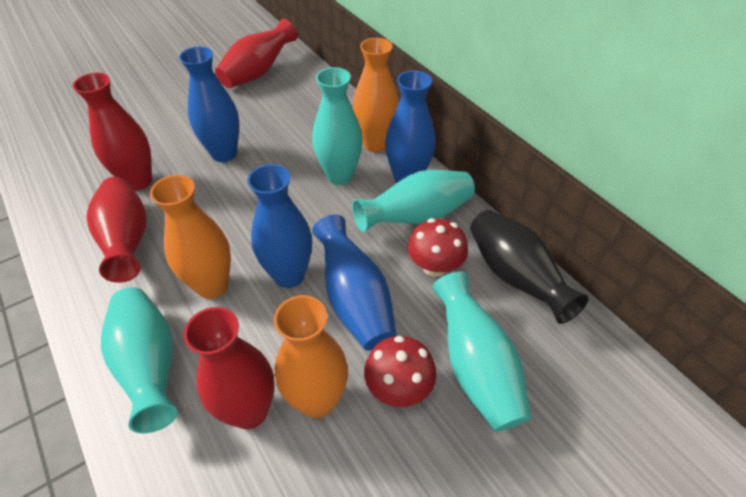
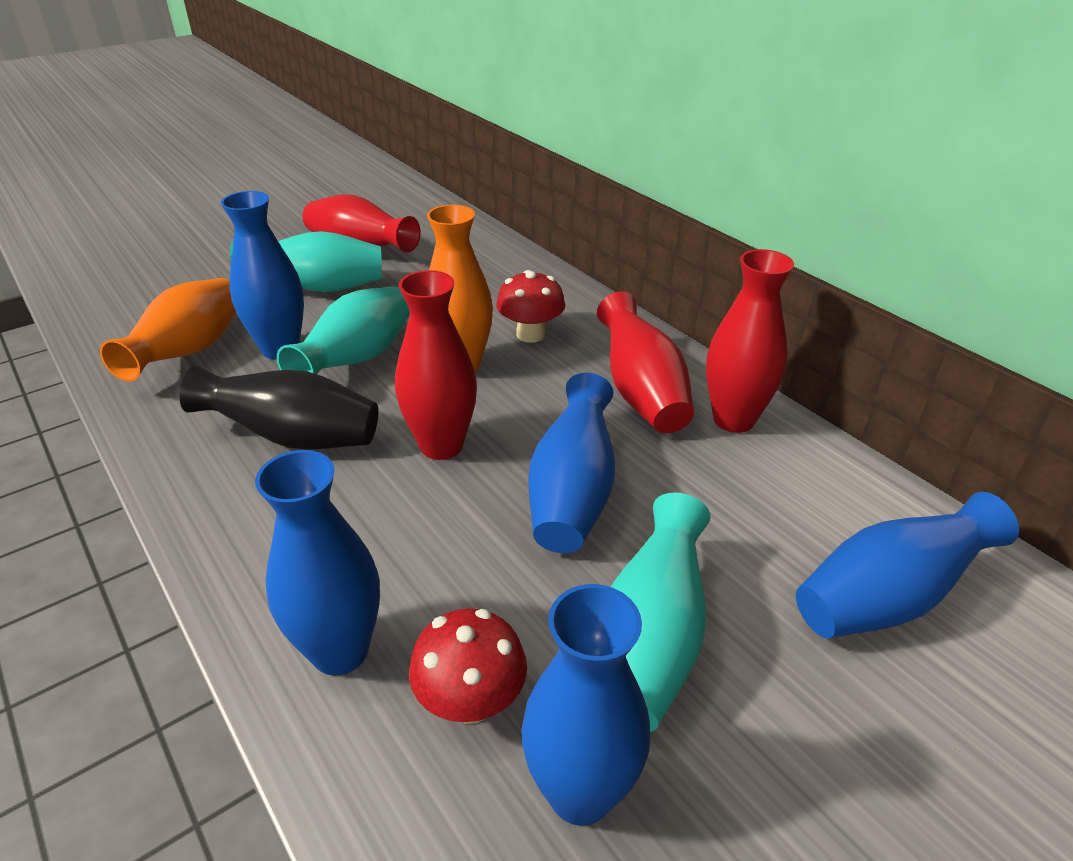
blue vase: [179,46,240,162] [247,164,312,288] [312,215,396,351] [385,70,436,183] = 4 -> [221,191,304,359] [255,450,380,676] [521,584,650,826] [528,373,615,553] [796,492,1019,638] = 5
orange vase: [150,175,231,299] [274,295,348,418] [353,38,399,152] = 3 -> [100,278,236,381] [427,205,493,372] = 2
turquoise vase: [101,287,178,433] [312,67,363,185] [352,170,475,232] [432,271,531,432] = 4 -> [230,231,382,292] [277,286,410,374] [611,492,711,732] = 3

